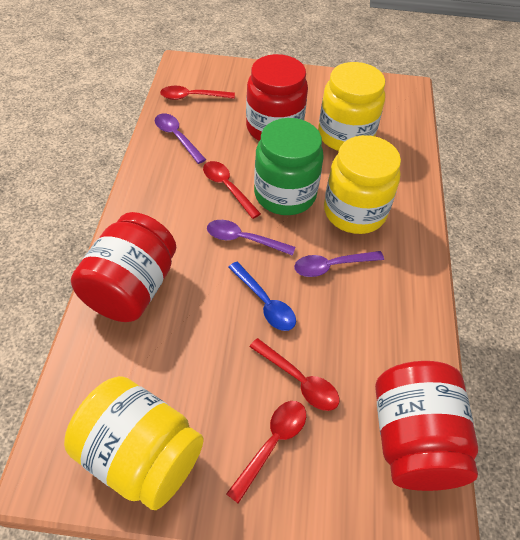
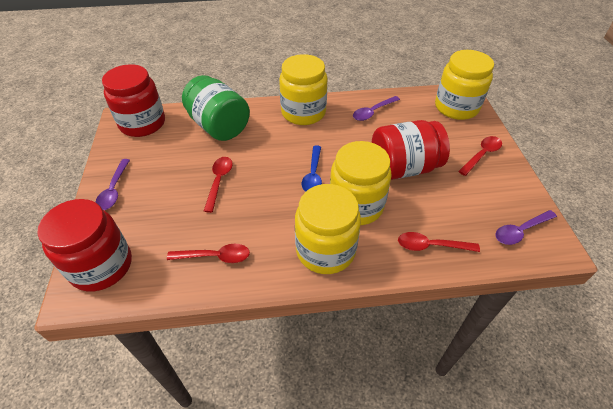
yellow jar: [64,376,204,510] [318,62,385,151] [324,135,401,234] = 3 -> [279,54,328,125] [295,184,361,274] [330,141,392,225] [435,50,494,120] = 4

